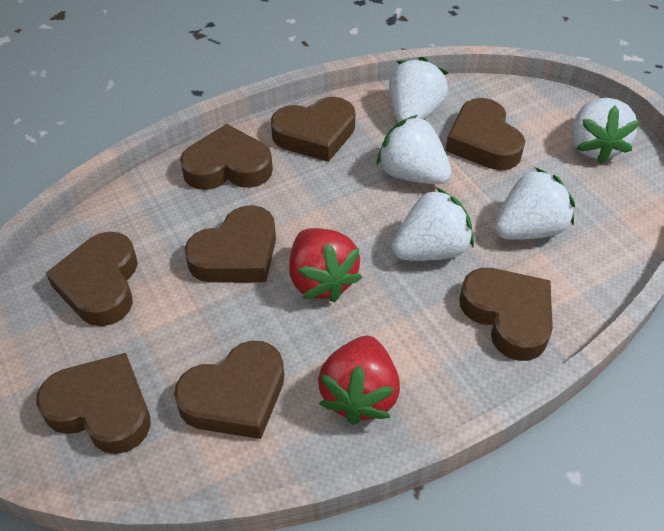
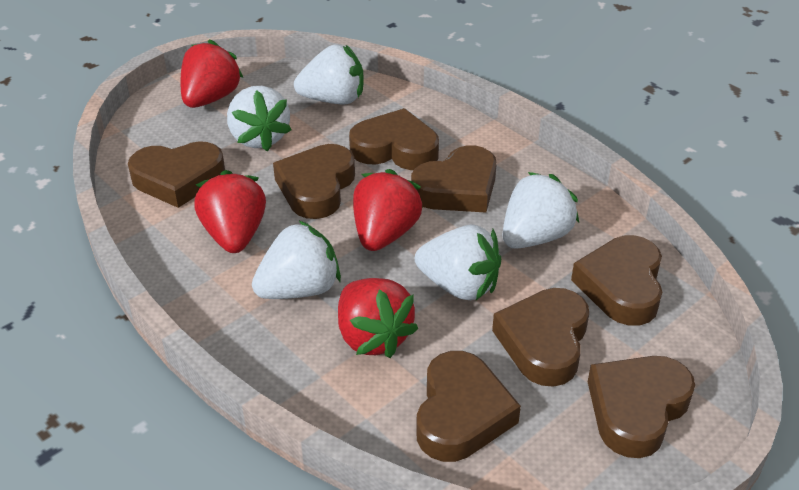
red strawberry: [289,228,362,302] [318,336,400,425] = 2 -> [181,39,243,108] [194,170,266,253] [338,278,418,358] [353,169,423,251] = 4

